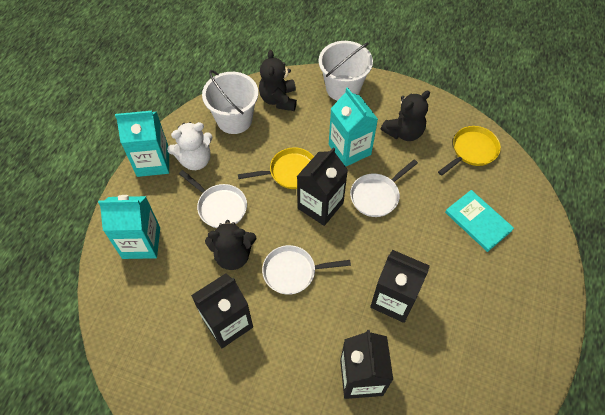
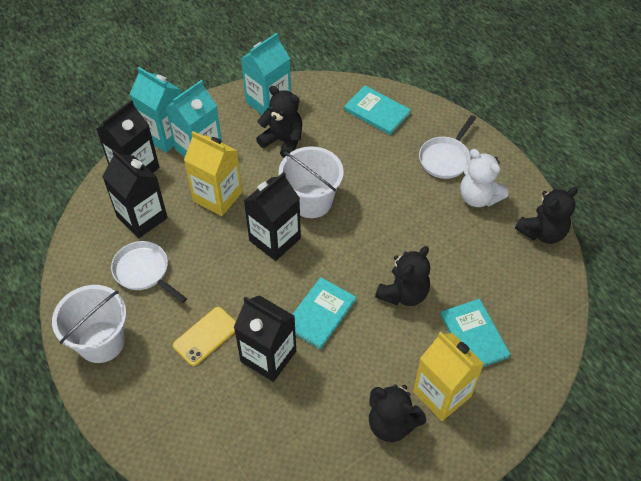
black teddy bear: [205,220,256,270] [259,50,297,111] [381,91,430,141] = 3 -> [256,86,302,158] [369,384,426,442] [375,246,430,306] [515,187,578,244] = 4
turquoise book: [445,190,514,252] = 1 -> [292,277,356,349] [344,85,411,135] [440,299,511,367] = 3
white pan: [179,170,247,228] [262,245,351,295] [350,160,418,217] = 3 -> [111,241,187,303] [419,115,476,179] = 2
yellow carton: none = 0 -> [184,131,242,216] [413,332,484,421] = 2
yellow pan: [238,147,314,189] [438,126,501,176] = 2 -> none = 0
yellow phone: none = 0 -> [173,307,236,366] = 1

